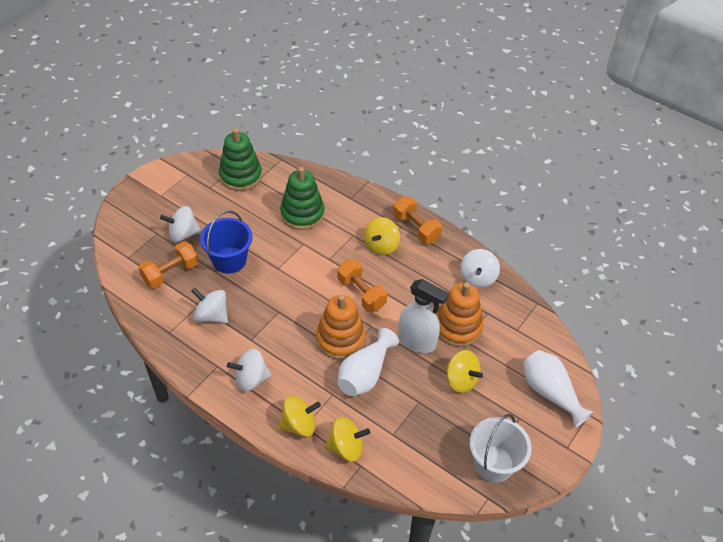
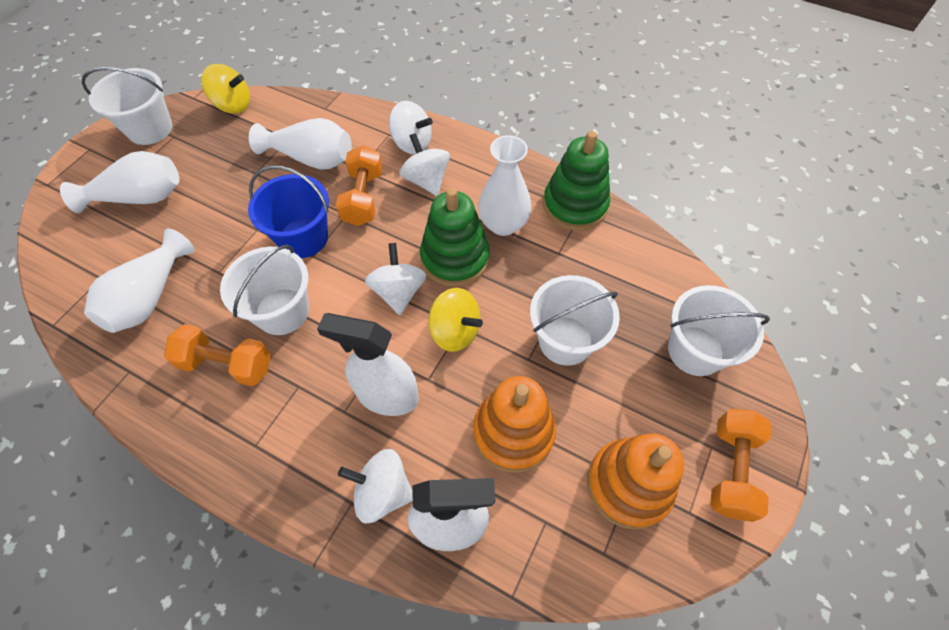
white bucket: [470,414,532,483] = 1 -> [82,67,173,145] [220,245,309,335] [530,275,620,366] [668,285,770,376] = 4
white spray bottle: [398,279,449,353] = 1 -> [317,313,419,416] [408,478,495,551] = 2
white vase: [338,328,399,396] [523,350,594,428] = 2 -> [60,151,179,213] [84,229,195,333] [249,118,352,170] [478,135,531,236] = 4
yellow spinning top: [278,396,321,437] [325,417,370,462] [364,217,400,255] [446,350,483,393] = 4 -> [201,64,250,114] [428,288,483,352] = 2

